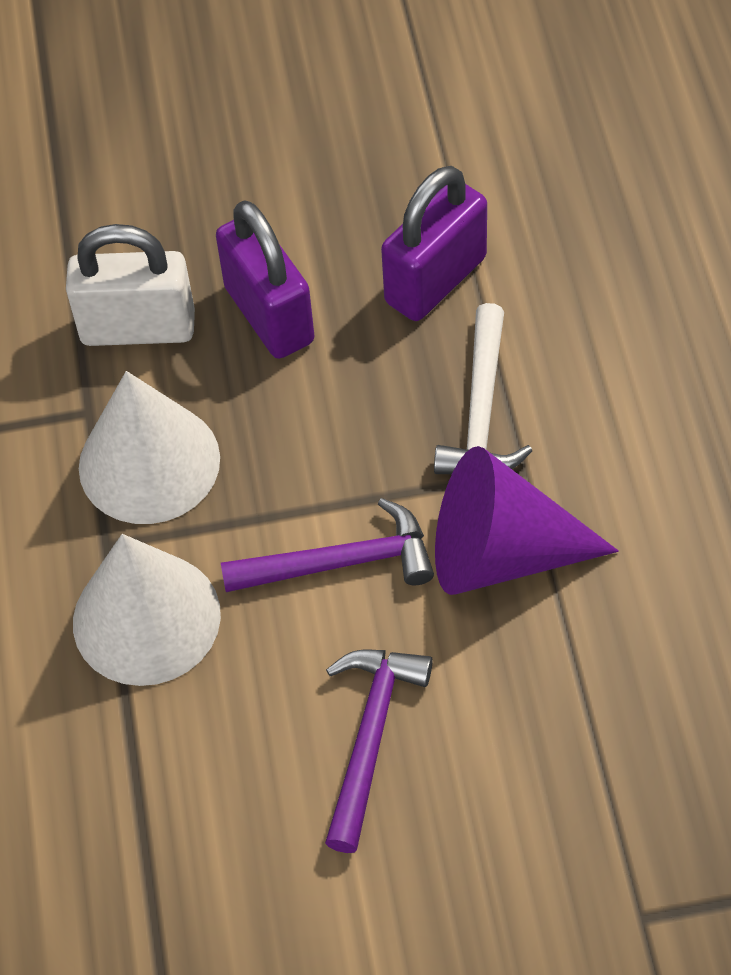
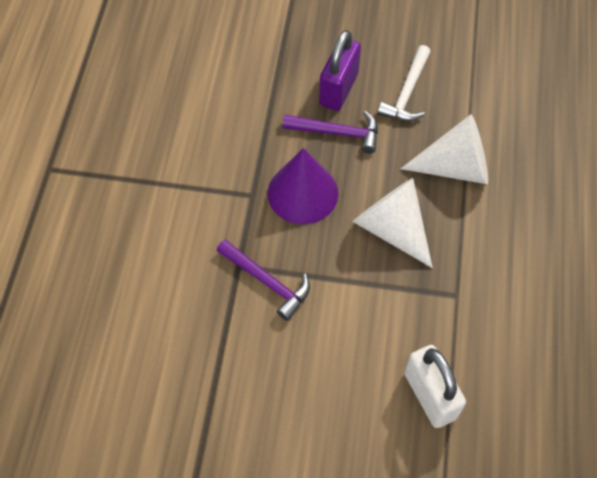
purple padlock: [216,200,314,359] [381,166,487,321] = 2 -> [319,30,361,111] = 1

